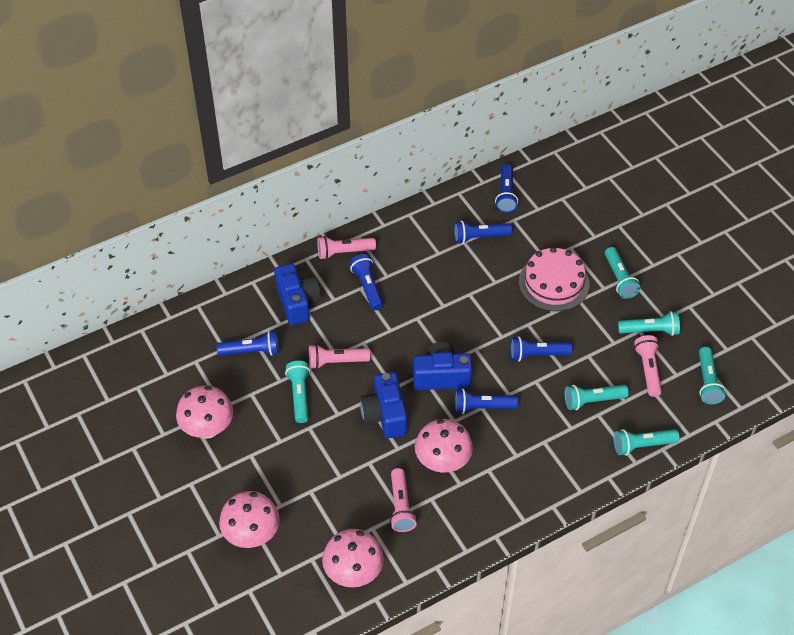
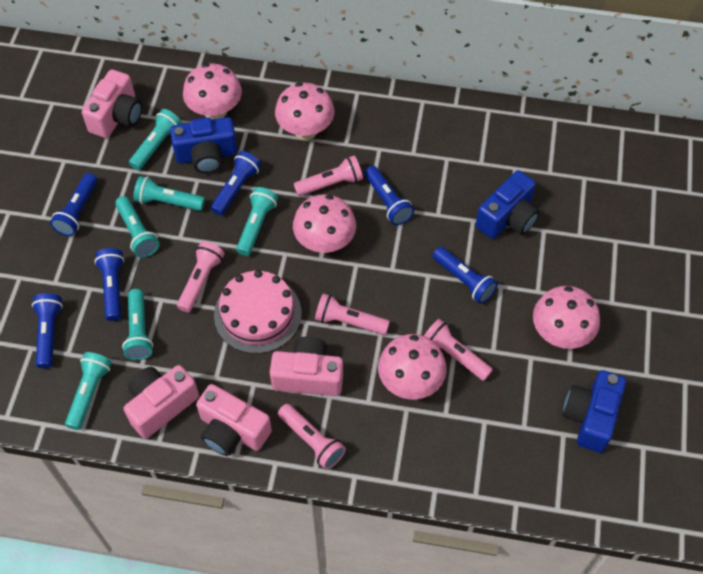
pink camera: none = 0 -> [82,69,142,138] [124,365,199,439] [196,384,272,456] [270,336,343,396] = 4
pink flashlight: [309,344,370,369] [317,236,376,260] [390,468,417,532] [634,335,662,397] = 4 -> [177,241,224,312] [278,404,346,470] [294,156,363,196] [315,293,390,335] [424,319,493,381] = 5
pink mushroom: [176,386,233,439] [219,491,280,548] [322,529,384,587] [415,419,473,473] = 4 -> [183,63,242,120] [275,83,334,140] [293,194,356,253] [378,334,447,399] [533,286,600,349] = 5

